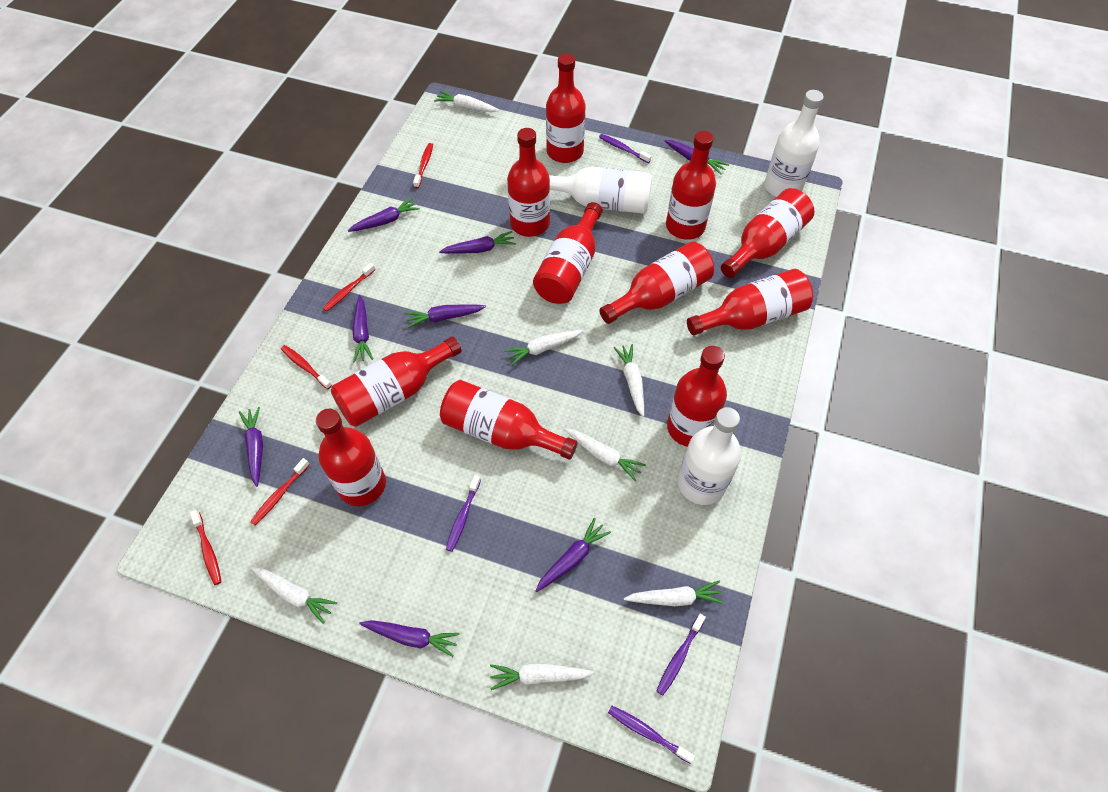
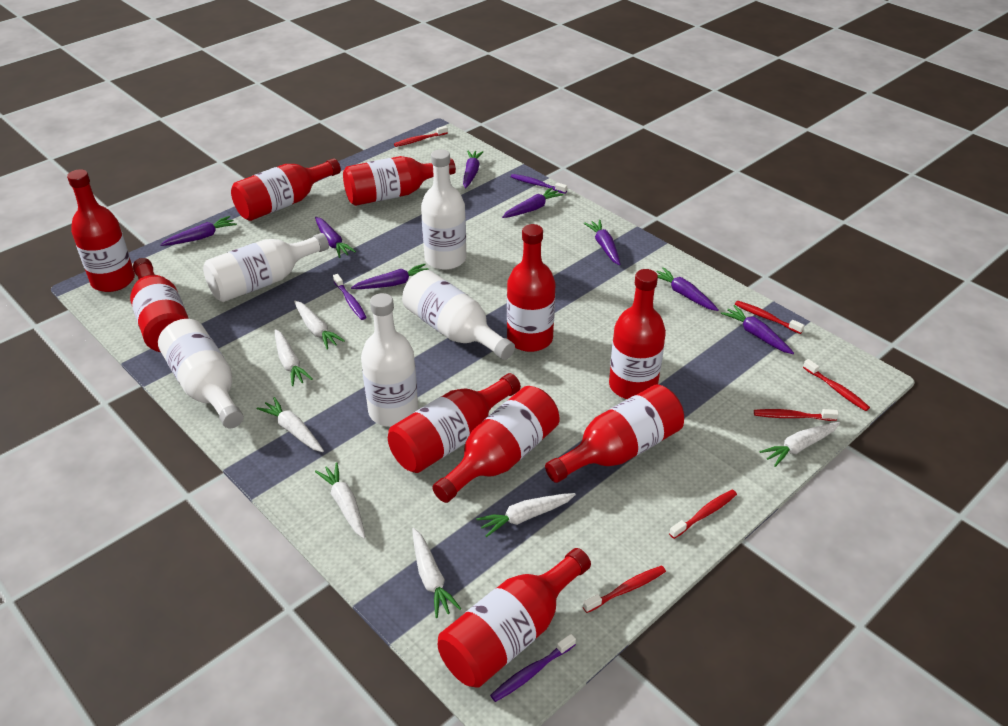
purple toothbrush: [446,475,481,552] [599,134,651,163] [608,706,695,763] [657,614,706,695] = 4 -> [333,274,367,320] [490,634,576,702] [511,174,567,194] = 3
red bottle: [316,409,386,506] [331,336,461,427] [440,380,577,460] [507,128,550,237] [533,202,603,304] [546,53,585,163] [599,241,714,324] [666,131,716,240] [667,346,727,447] [687,269,813,335] [721,188,814,278] = 11 -> [67,169,135,292] [130,258,189,352] [231,158,341,221] [343,156,456,206] [388,373,521,473] [432,386,560,503] [438,548,591,687] [507,224,556,352] [545,385,684,483] [609,269,666,399] = 10
red toothbrush: [190,510,222,585] [250,458,310,525] [281,345,332,389] [323,263,376,312] [413,143,433,188] = 5 -> [394,126,448,147] [583,565,666,613] [669,490,737,539] [735,301,805,334] [754,409,839,421] [803,359,870,411] = 6
white bottle: [549,167,652,214] [678,407,741,505] [765,90,824,197] = 3 -> [158,319,244,428] [203,233,329,302] [361,293,418,427] [402,270,515,360] [421,149,466,270] = 5

